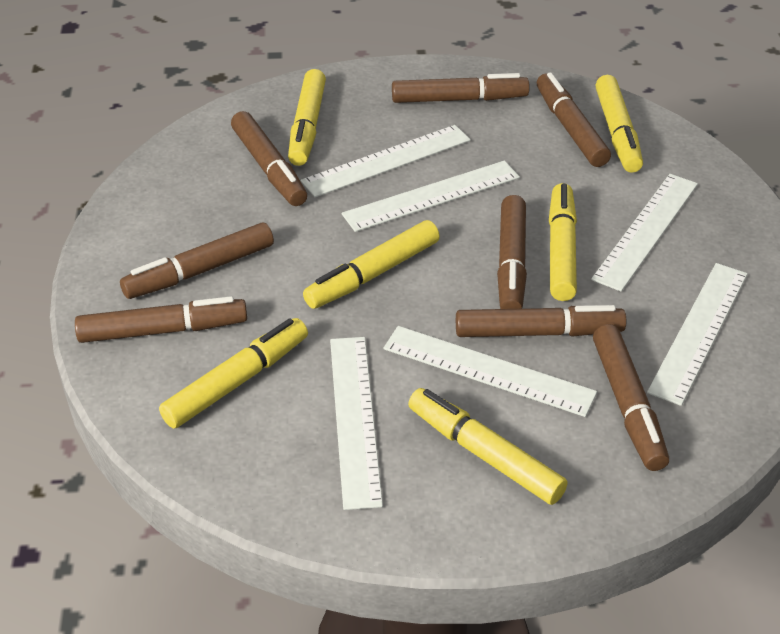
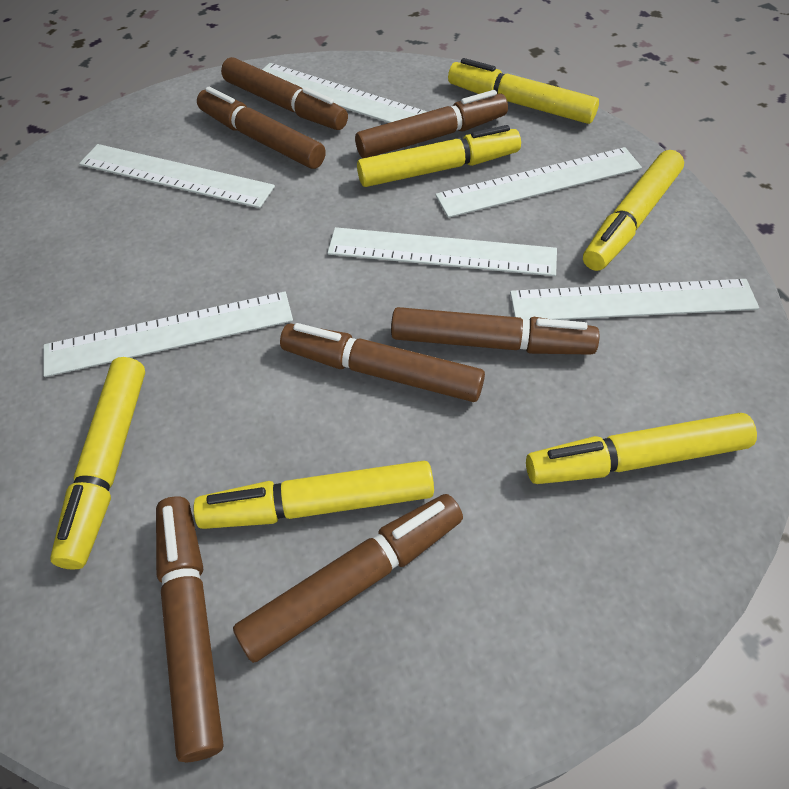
brown marker: [75,296,247,343] [120,223,274,299] [231,111,307,206] [392,73,530,103] [456,305,626,337] [497,195,527,309] [537,72,611,167] [593,324,669,471] = 8 -> [156,496,224,762] [197,87,326,169] [221,57,348,130] [233,494,463,663] [280,323,485,402] [355,90,508,158] [391,307,600,355] = 7

